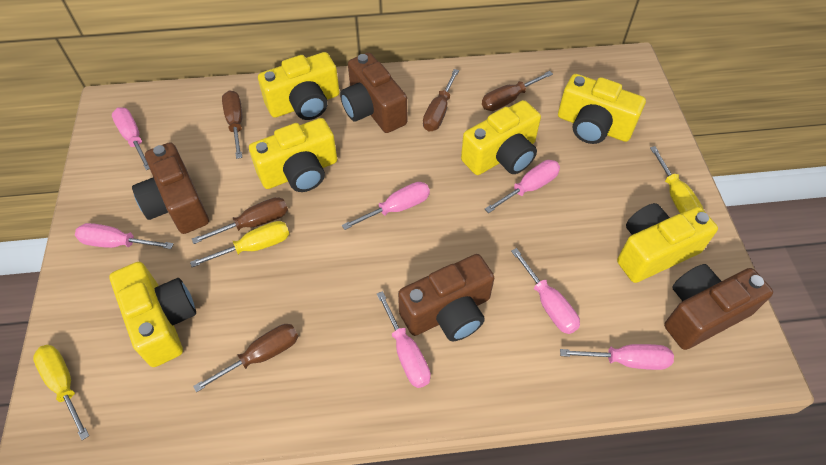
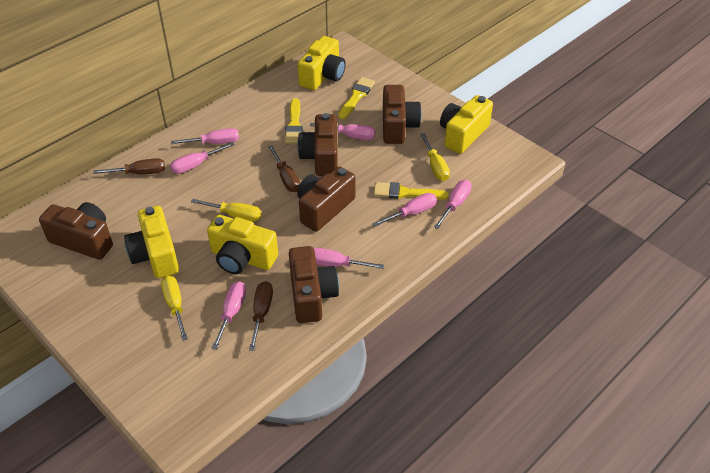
brown camera: [132,142,209,234] [340,52,407,133] [398,254,494,342] [664,264,773,350] = 4 -> [39,202,113,260] [289,246,339,323] [297,113,338,176] [297,166,355,232] [383,85,422,144] = 5
brown screwdriver: [192,197,288,244] [193,324,298,392] [222,90,242,159] [423,69,459,131] [482,71,553,111] = 5 -> [93,158,165,175] [249,281,273,351] [268,145,300,192] = 3
yellow brush: none = 0 -> [285,98,303,144] [338,77,375,119] [374,182,449,200] = 3
yellow camera: [109,262,196,367] [249,118,337,192] [258,52,340,120] [461,100,541,175] [558,74,646,144] [617,203,718,283] = 6 -> [124,206,179,278] [207,215,278,274] [298,36,346,90] [440,95,493,154] = 4

